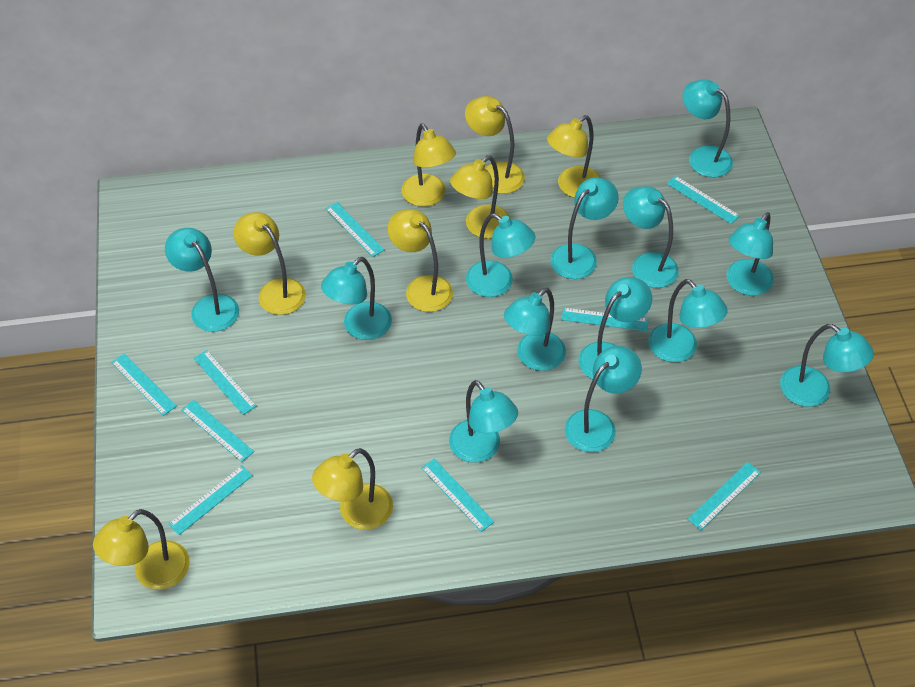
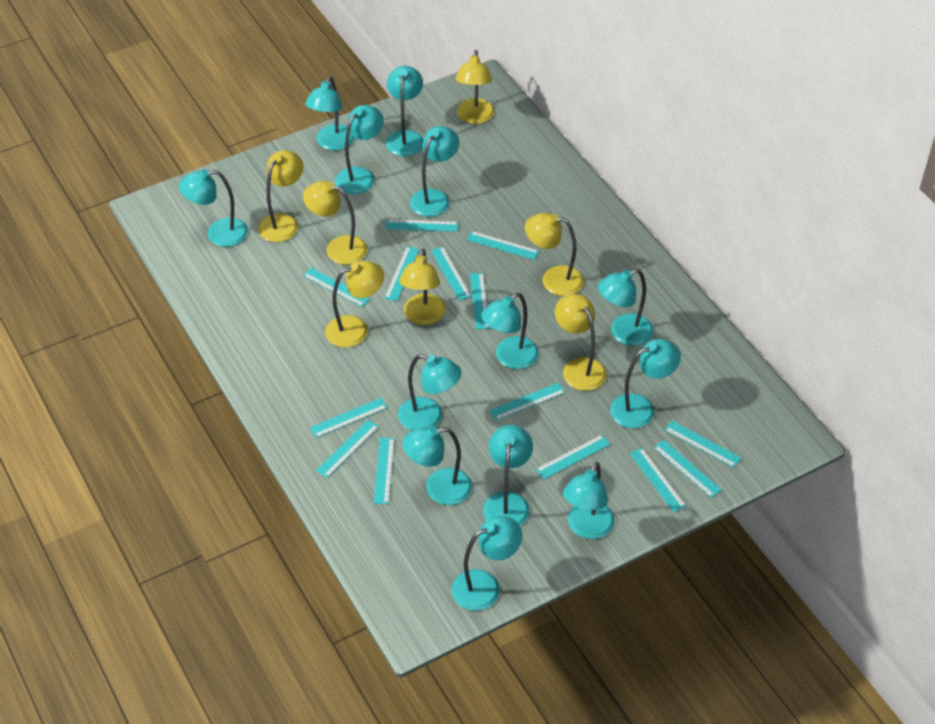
turquoise ruler: [111,353,177,416] [168,465,253,535] [181,400,254,462] [194,350,257,415] [325,202,385,257] [421,459,494,532] [561,308,649,331] [667,176,740,224] [688,462,761,530] = 9 -> [303,268,370,307] [310,398,388,438] [316,420,379,478] [373,438,395,504] [384,246,419,301] [386,219,459,232] [431,247,471,300] [467,231,539,260] [470,273,490,330] [489,383,566,421] [535,435,610,480] [630,448,686,512] [653,440,722,498] [664,421,741,468] = 14
yellow lamp: [93,509,190,590] [233,212,306,315] [312,448,393,530] [388,209,453,312] [401,124,456,207] [450,155,511,239] [465,96,525,194] [547,115,601,198] = 8 -> [258,150,304,242] [303,181,367,265] [325,261,384,348] [399,249,446,325] [456,50,495,124] [525,213,584,296] [555,294,607,391] = 7

